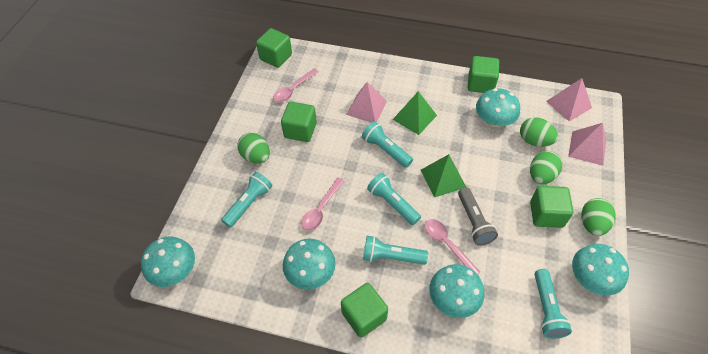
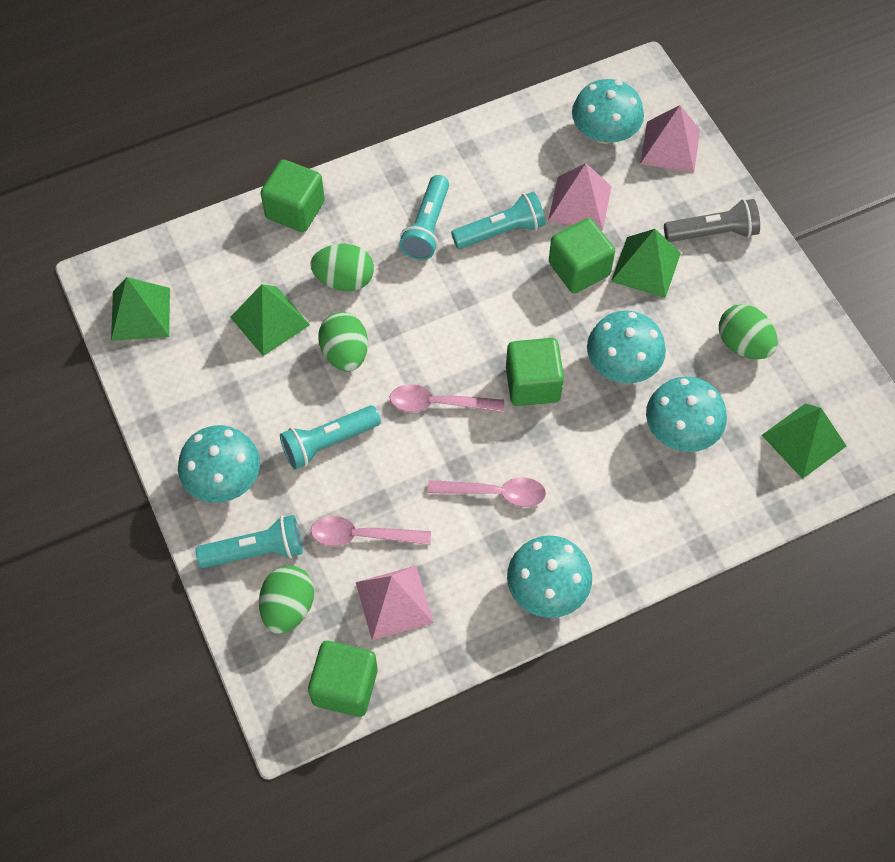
green cube: [256,28,292,68] [281,101,317,142] [341,283,388,338] [468,56,499,93] [530,186,573,228] = 5 -> [260,159,325,232] [308,641,378,717] [506,338,564,406] [549,218,615,293] = 4
green pyramid: [392,91,437,135] [421,154,466,197] = 2 -> [111,277,170,341] [230,284,310,356] [611,229,681,298] [762,403,846,479] = 4
turquoise flashlight: [221,172,272,228] [362,121,413,168] [363,236,428,265] [367,173,421,225] [534,269,572,339] = 5 -> [196,515,303,568] [280,406,381,469] [399,175,449,260] [451,192,546,249] = 4

